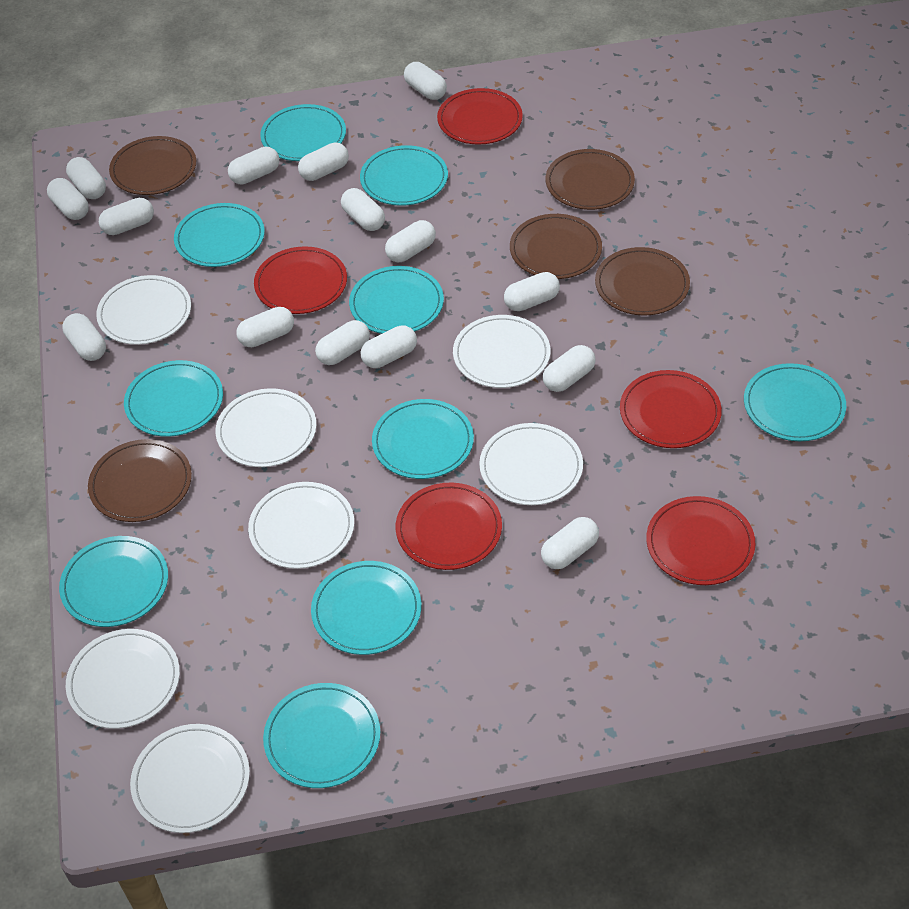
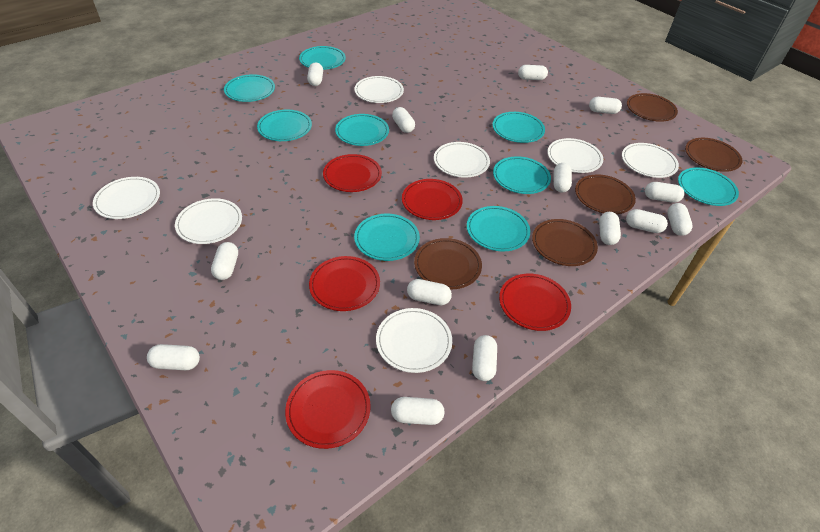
turquoise plate: [59,536,168,627] [124,360,223,437] [174,203,265,267] [260,104,346,161] [263,683,380,788] [311,561,421,655] [349,266,444,334] [360,145,448,206] [372,399,474,479] [744,363,846,441] = 10 -> [224,74,275,102] [257,110,312,141] [299,46,346,70] [335,114,389,146] [354,214,420,261] [467,206,530,251] [493,112,545,143] [493,156,551,194] [678,168,739,206] = 9
white capsule: [47,178,89,220] [62,313,106,361] [66,157,106,199] [99,198,154,235] [228,147,279,185] [236,307,294,347] [298,142,349,181] [315,320,370,365] [341,188,385,231] [361,325,417,368] [385,220,436,262] [404,62,447,100] [504,272,560,311] [541,517,599,569] [543,345,595,392] = 15 -> [147,344,200,370] [211,242,238,280] [307,62,323,86] [391,397,445,425] [392,107,415,133] [407,279,452,305] [472,335,497,381] [518,65,548,80] [553,163,572,193] [589,97,622,114] [599,212,621,245] [626,209,668,233] [645,182,684,203] [667,203,693,236] = 14

